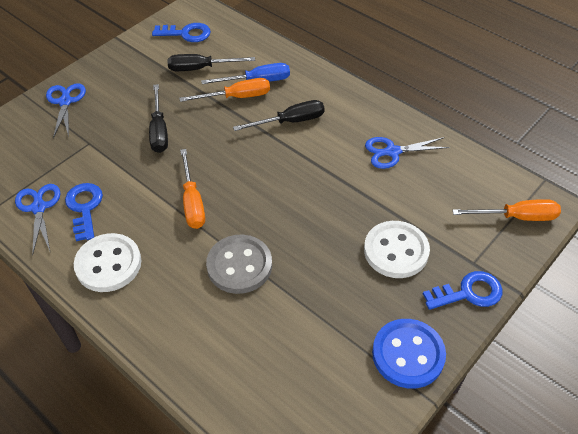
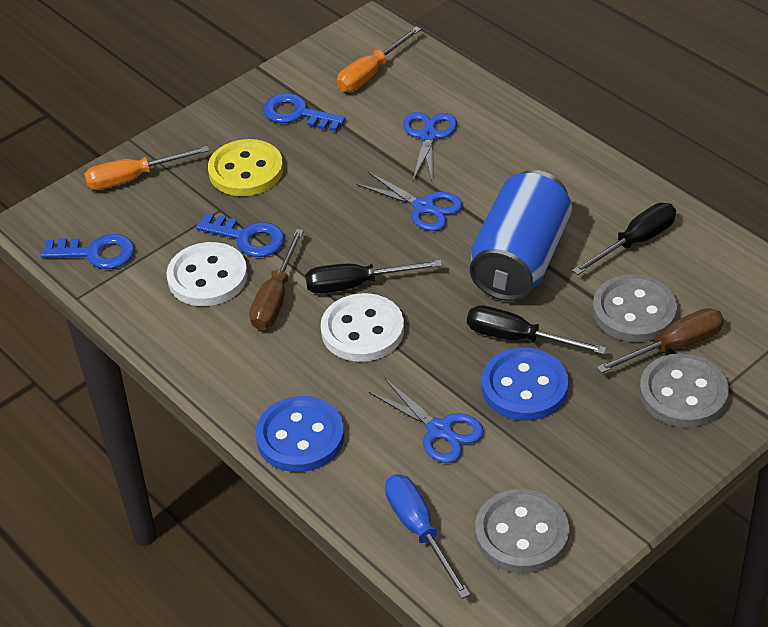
blue button: [372,319,446,388] = 1 -> [255,396,344,472] [482,348,569,421] = 2
blue can: none = 0 -> [470,170,572,301] = 1
brown screwdriver: none = 0 -> [250,229,304,330] [597,308,724,373] = 2
grey button: [206,235,272,294] = 1 -> [475,489,569,573] [593,274,677,342] [639,353,729,428] = 3
orange screwdriver: [179,78,270,102] [180,149,205,229] [452,199,561,221] = 3 -> [84,146,210,190] [337,27,421,92] = 2
yellow button: none = 0 -> [208,139,283,196] = 1

